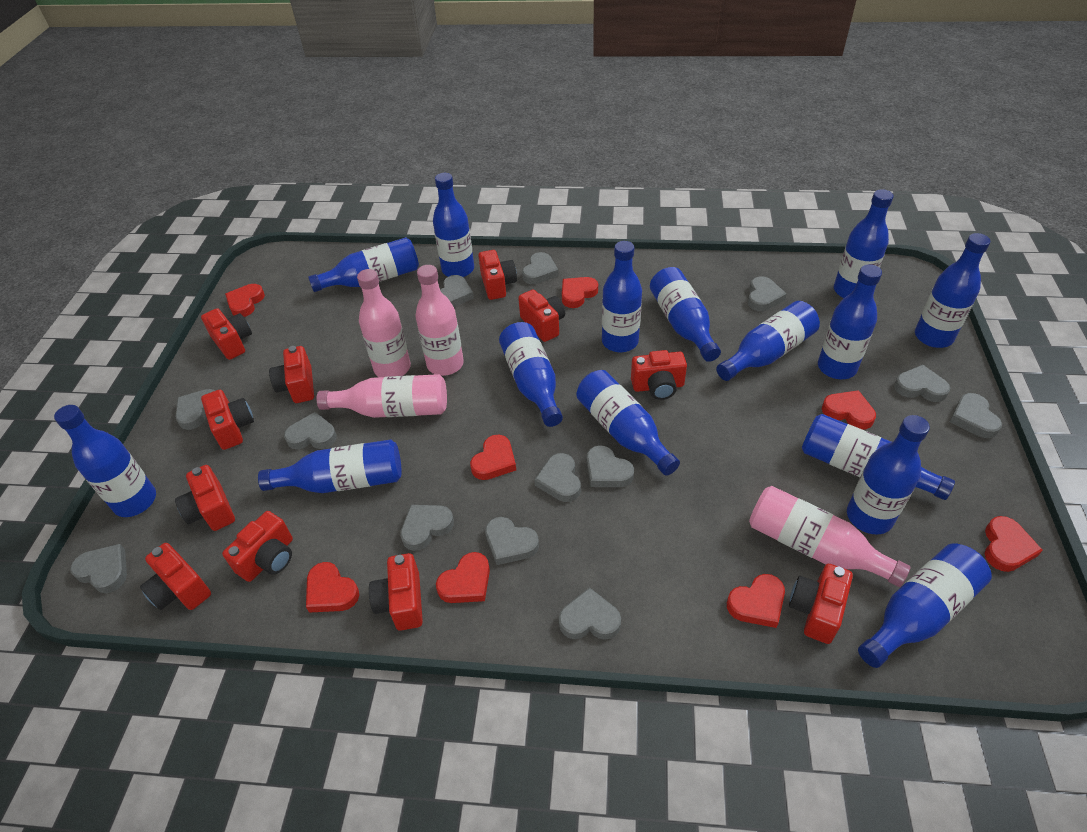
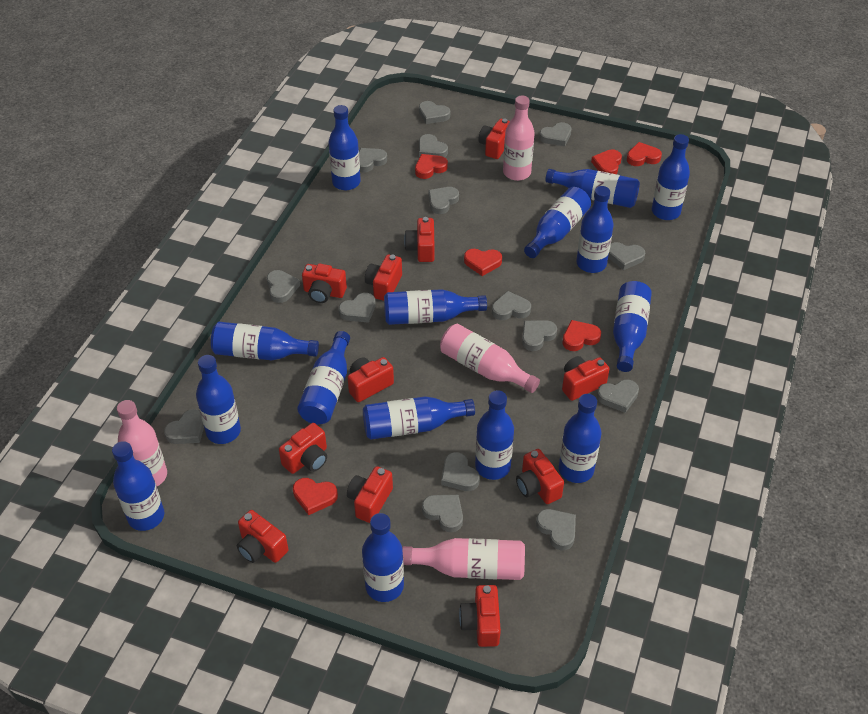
grey heart: [70,544,127,593] [175,389,215,430] [284,412,337,449] [400,505,454,551] [440,275,474,307] [485,517,539,565] [522,252,559,284] [534,453,581,502] [559,587,621,640] [587,445,634,487] [748,276,787,311] [894,365,950,402] [950,393,1002,438] = 13 -> [164,409,204,444] [267,270,300,303] [339,293,376,323] [359,148,387,172] [419,101,450,124] [419,134,448,157] [422,495,463,532] [428,187,459,214] [441,452,480,491] [492,291,531,320] [522,320,557,351] [536,509,576,550] [539,122,572,146] [597,379,639,413] [608,242,645,270] = 15
red heart: [225,284,265,317] [306,562,359,613] [436,552,490,603] [470,435,516,480] [562,277,598,308] [727,574,785,628] [822,390,876,430] [985,516,1043,572] = 8 -> [293,478,338,515] [415,154,448,179] [464,249,502,276] [562,320,601,351] [591,149,622,174] [627,142,662,166] = 6

